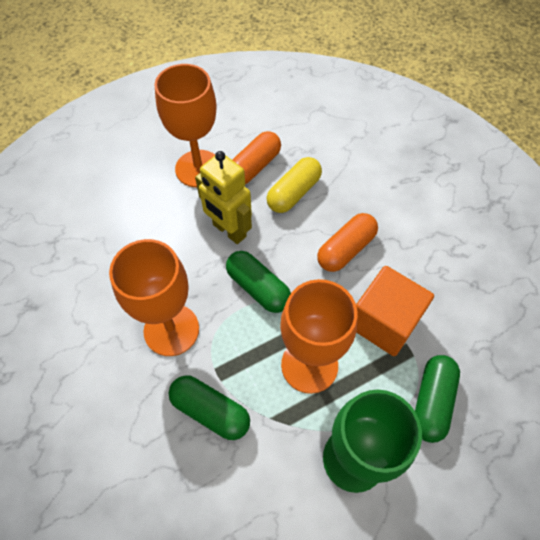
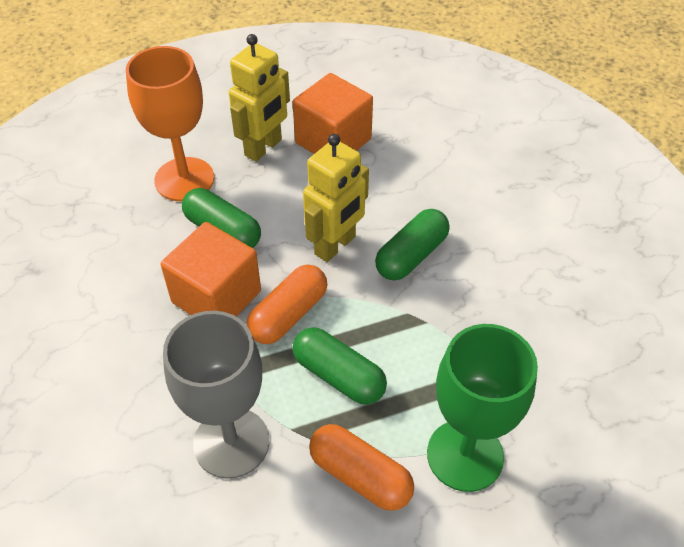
grey goblet: none = 0 -> [163,311,269,479] = 1
orange cube: [356,266,434,356] = 1 -> [161,222,261,316] [293,73,373,154] = 2
orange goblet: [109,239,199,356] [154,64,216,187] [280,279,357,394] = 3 -> [126,46,214,201] = 1
yellow capsule: [267,157,322,213] = 1 -> none = 0
yellow robot: [195,151,252,244] = 1 -> [229,34,290,162] [303,134,369,262] = 2

